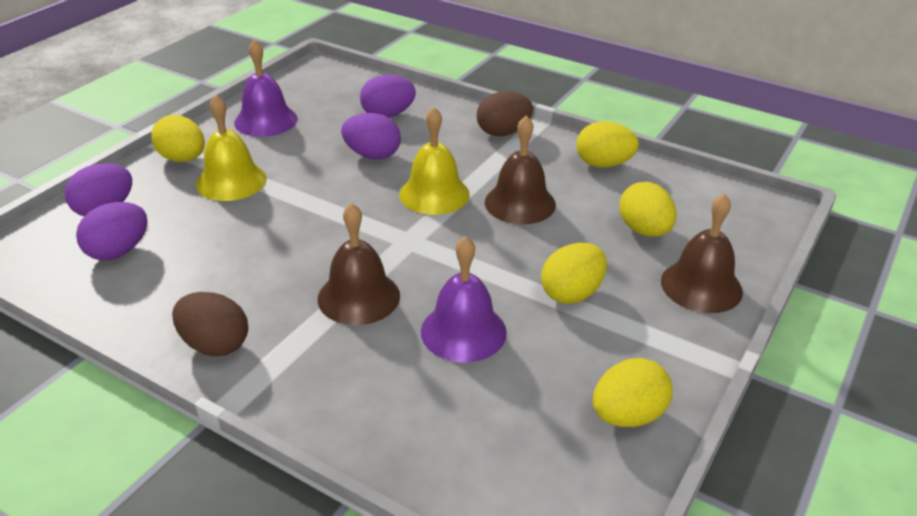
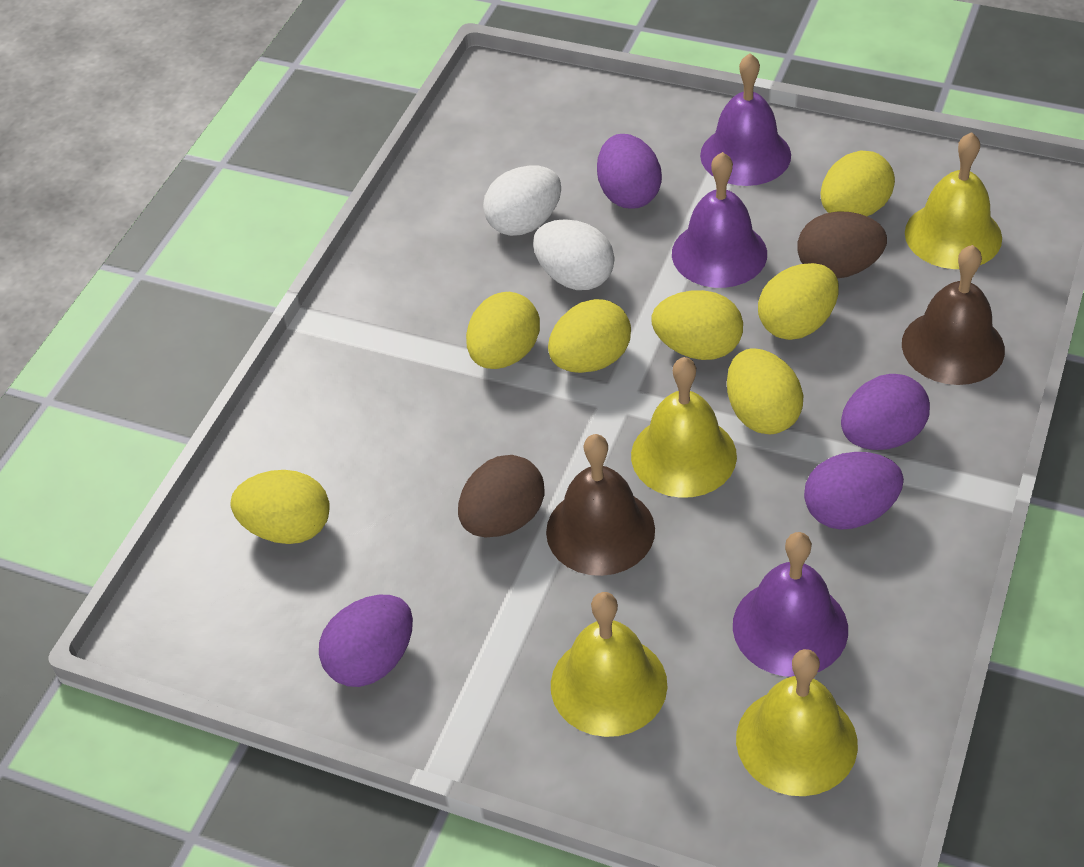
brown bell: [318,203,400,325] [485,116,556,224] [661,193,743,313] = 3 -> [546,434,655,576] [902,245,1005,385] = 2
purple bell: [234,39,298,137] [421,236,507,363] = 2 -> [672,152,767,288] [700,53,791,186] [733,532,848,677] = 3
white egg: none = 0 -> [483,165,561,236] [533,220,615,290] = 2
yellow bell: [196,95,267,201] [399,107,470,215] = 2 -> [551,592,667,737] [631,357,737,498] [736,649,858,796] [905,132,1002,269] = 4
yellow egg: [151,115,205,162] [541,243,607,304] [576,121,639,168] [593,358,673,427] [619,182,677,237] = 5 -> [231,470,330,544] [466,292,540,369] [548,299,631,373] [652,290,743,360] [727,348,803,434] [758,263,839,340] [820,150,895,216] = 7

